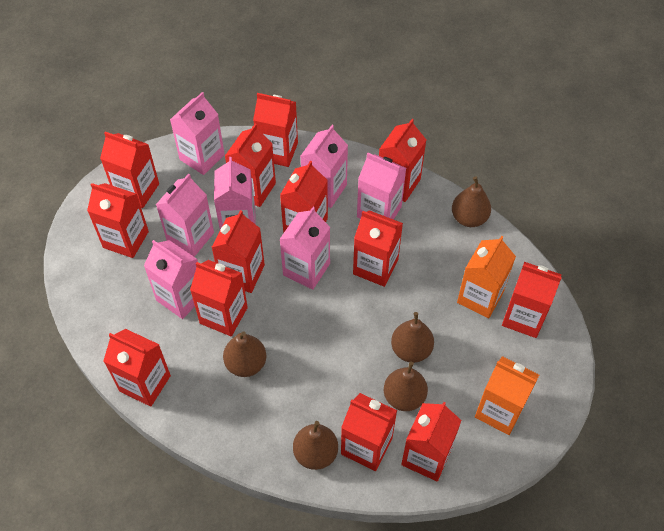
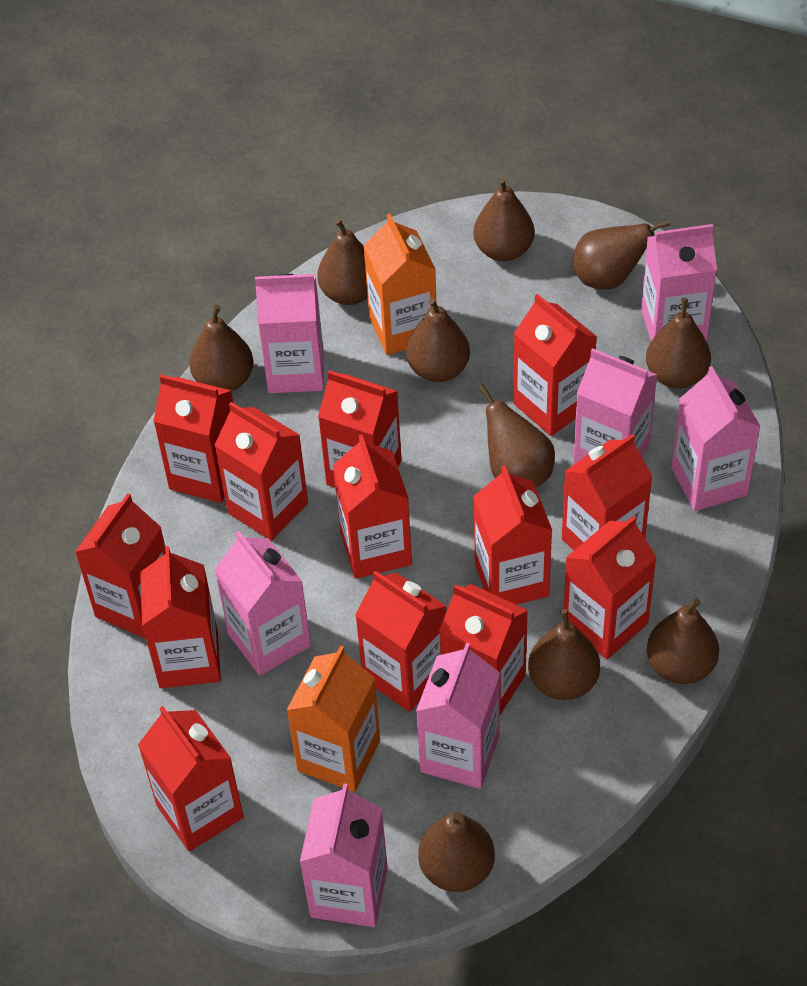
brown pear: [223,331,266,377] [293,421,338,470] [384,362,428,411] [391,312,434,363] [452,176,491,227] = 5 -> [189,305,254,391] [317,218,368,305] [406,298,470,382] [418,812,495,892] [473,178,535,261] [478,384,555,487] [528,609,600,700] [572,220,670,289] [646,298,711,388] [647,598,719,684] = 10

